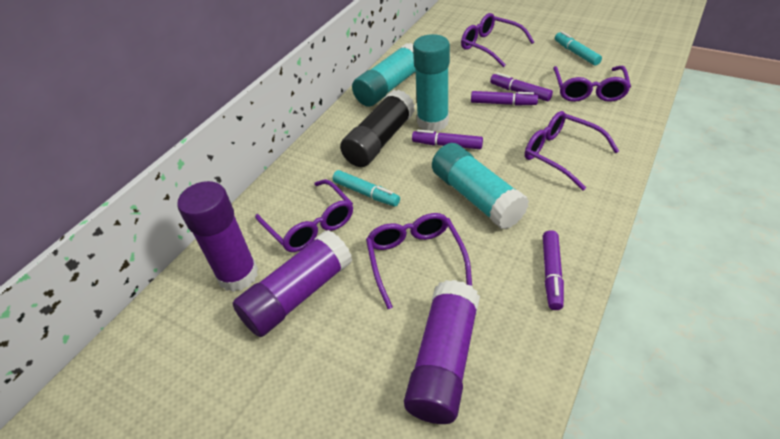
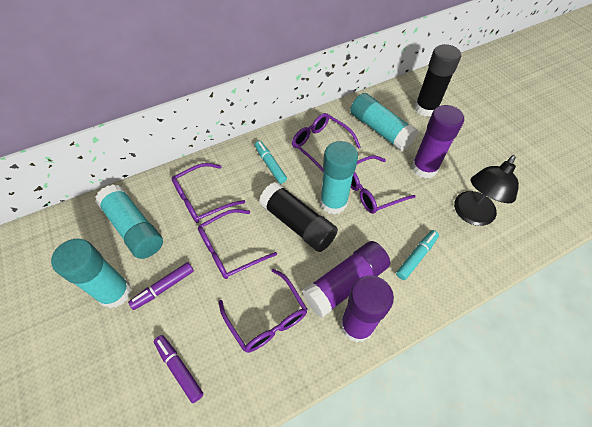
black glue stick: [340,89,415,167] = 1 -> [259,182,338,252] [414,44,461,117] = 2
black lamp: none = 0 -> [454,155,519,226] = 1
purple marker: [412,130,483,149] [471,91,538,106] [490,73,553,101] [543,230,564,310] = 4 -> [128,262,194,310] [153,335,203,403] = 2
turquoise glue stick: [352,43,416,107] [413,34,450,132] [432,143,529,229] = 3 -> [51,239,131,308] [95,184,163,259] [320,141,358,215] [350,93,418,151] = 4

